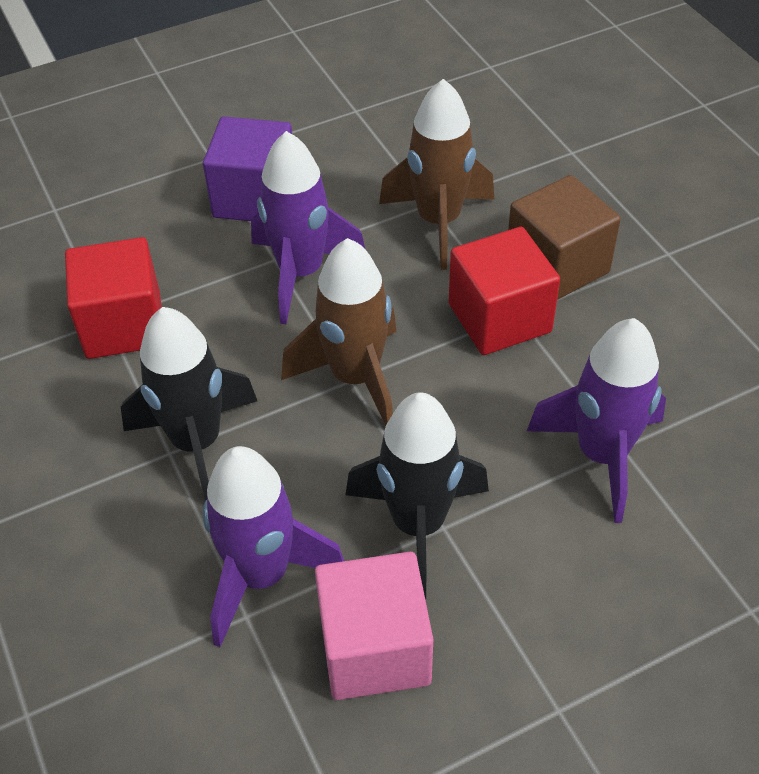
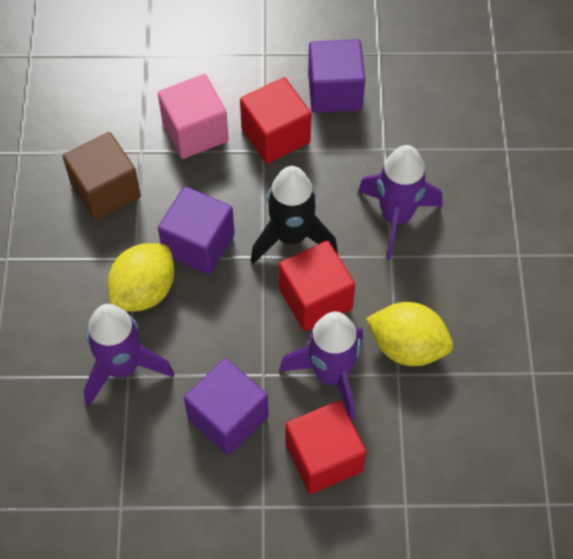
black rocket: [121,307,257,501] [345,392,489,599] = 2 -> [251,166,338,264] = 1
brown rocket: [281,238,397,425] [379,79,495,270] = 2 -> none = 0
purple cube: [203,117,292,221] = 1 -> [158,186,235,275] [184,358,269,455] [308,39,365,113] = 3
red cube: [65,237,162,359] [449,227,560,355] = 2 -> [240,77,311,164] [279,241,355,331] [285,400,366,494] = 3
yellow lemon: none = 0 -> [108,243,174,311] [366,302,453,366] = 2

